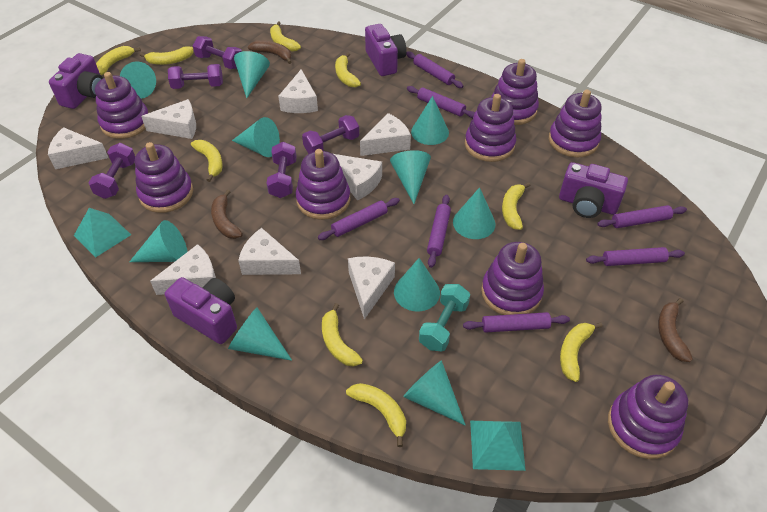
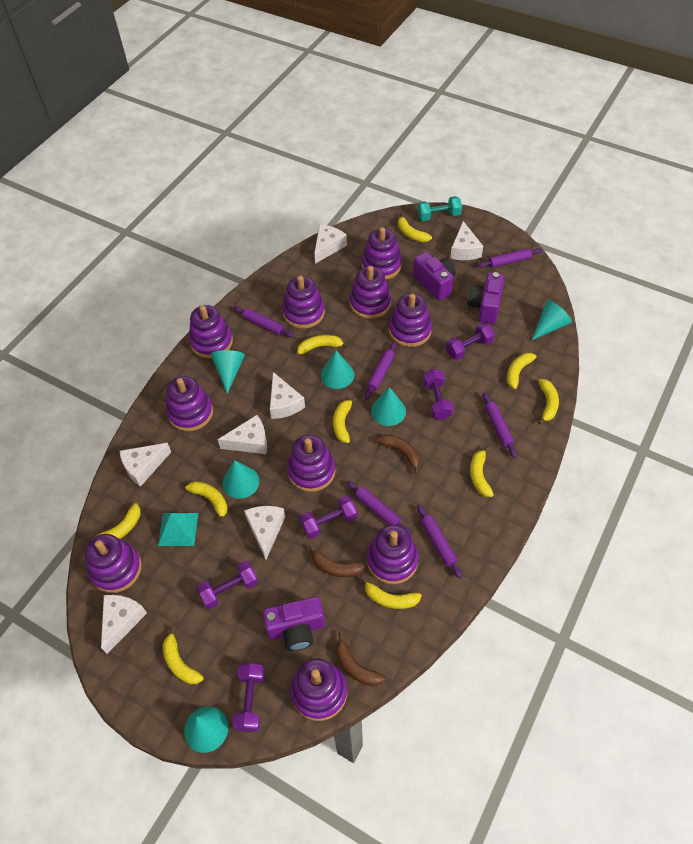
purple camera: [49,53,103,109] [165,277,237,344] [365,24,407,76] [559,162,628,218] = 4 -> [262,597,325,651] [413,252,456,301] [468,272,505,324] = 3
purple rolling pin: [318,198,400,240] [406,51,463,88] [407,86,475,118] [427,195,451,268] [463,312,570,333] [586,247,685,266] [597,205,687,228] = 7 -> [234,306,294,337] [346,480,411,534] [365,342,397,399] [417,505,462,579] [478,248,542,268] [483,392,517,458] = 6
purple stacking toy: [95,72,148,139] [135,142,193,213] [296,149,350,220] [465,94,516,162] [481,242,544,315] [491,59,539,125] [549,90,602,158] [608,375,688,459] = 8 -> [85,534,142,593] [166,376,213,431] [189,305,233,359] [282,276,325,329] [287,435,335,492] [290,658,347,721] [349,266,391,319] [362,227,402,279] [367,525,419,584] [389,294,432,347] = 10
turquoise cone: [120,61,156,99] [129,220,187,262] [228,307,292,361] [232,117,280,157] [234,51,270,99] [390,150,431,204] [394,258,440,311] [403,360,466,426] [411,96,449,145] [453,187,495,239] = 10 -> [184,706,228,753] [211,350,245,394] [223,460,259,499] [321,350,354,389] [371,387,406,426] [532,300,572,340] = 6
turquoise pyramid: [74,208,131,258] [470,421,526,471] = 2 -> [158,513,198,546] = 1
white cheese: [48,127,109,169] [141,99,196,139] [150,244,216,295] [238,228,301,275] [278,69,318,113] [334,154,382,201] [348,256,395,319] [360,113,411,156] = 8 -> [101,595,147,654] [120,443,171,487] [217,415,267,454] [244,506,285,560] [270,372,305,419] [314,224,347,264] [450,221,483,260] = 7
yellow banana: [96,46,141,75] [140,46,193,65] [191,140,223,182] [270,22,301,52] [322,303,363,367] [335,53,361,87] [346,383,406,447] [502,182,531,230] [560,322,603,382] = 9 -> [87,503,141,541] [163,627,204,684] [185,481,228,524] [297,335,349,355] [333,397,357,443] [361,577,422,609] [398,213,432,242] [470,446,494,497] [507,353,542,389] [538,379,559,424] = 10

